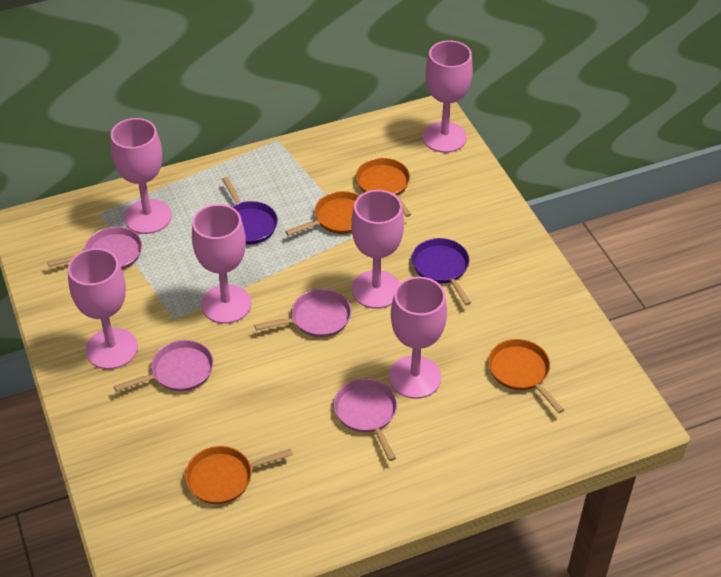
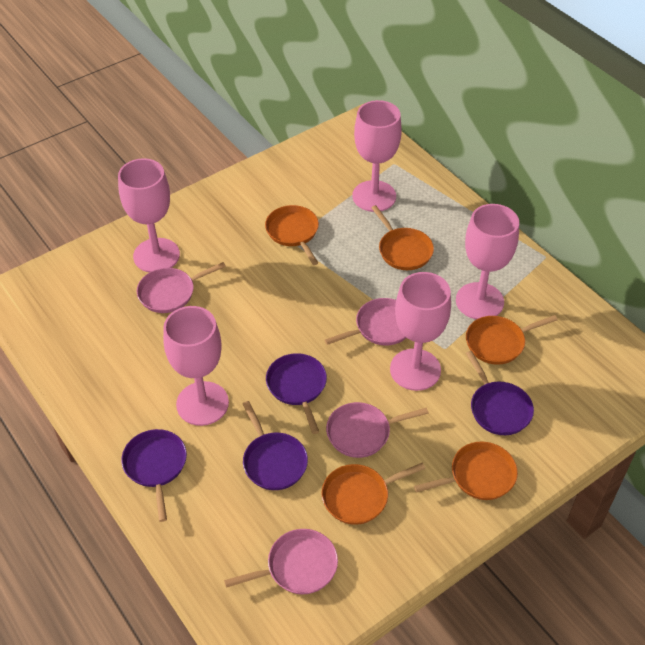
orange pan: [185,446,293,504] [285,191,360,236] [356,158,411,217] [488,339,564,413] = 4 -> [265,205,319,265] [321,462,426,525] [371,205,434,270] [414,442,518,500] [466,315,558,365] = 5
pink goblet: [68,248,138,369] [111,118,172,234] [192,204,251,324] [351,190,404,309] [389,277,447,399] [422,41,473,153] = 6 -> [118,158,180,273] [163,306,229,426] [352,100,402,212] [390,272,451,391] [456,204,519,320] = 5
purple pan: [222,177,278,244] [412,238,471,305] = 2 -> [121,429,187,522] [243,401,308,490] [266,353,327,434] [466,351,534,435] = 4

